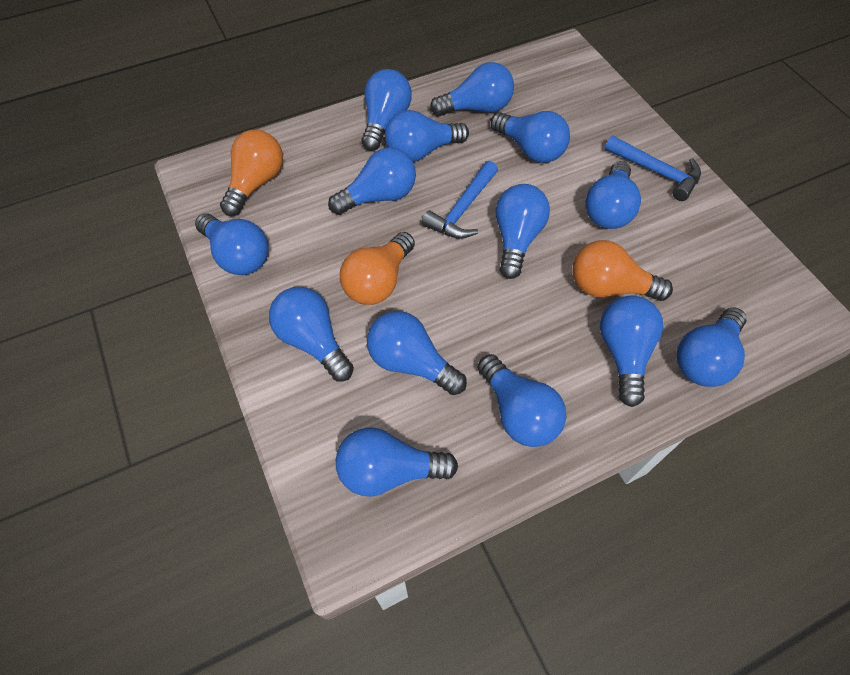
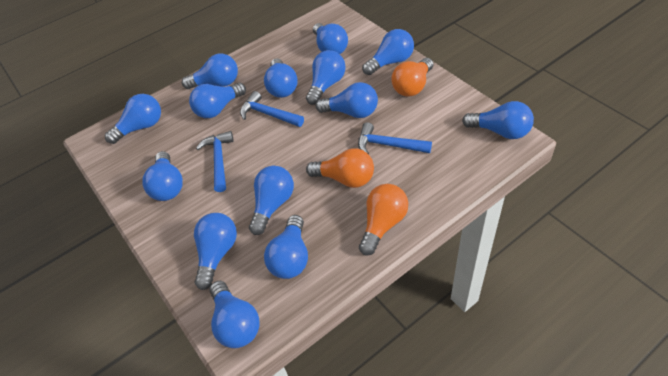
blue hammer: [422,161,498,239] [605,135,701,201] = 2 -> [196,131,234,192] [240,91,304,127] [358,122,432,154] = 3

